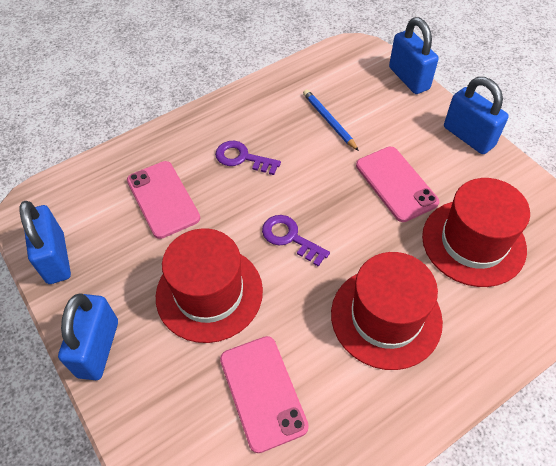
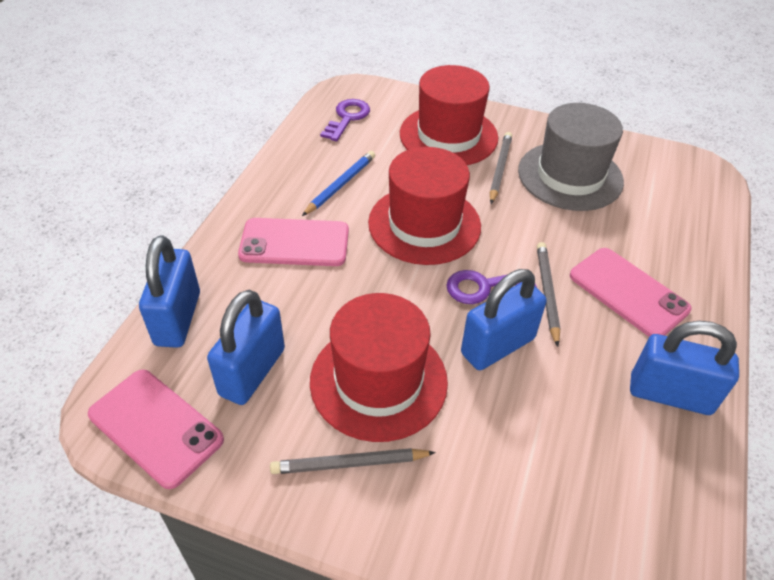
grey hat: none = 0 -> [518,103,624,211] = 1
grey pencil: none = 0 -> [270,448,436,474] [490,132,512,204] [537,242,560,347] = 3

